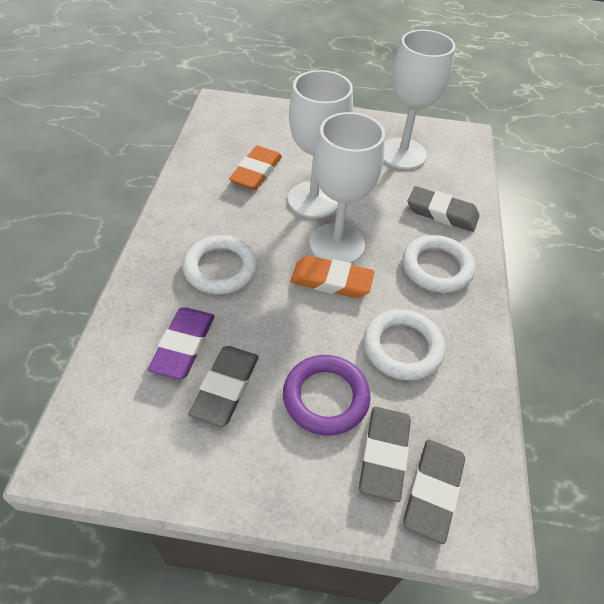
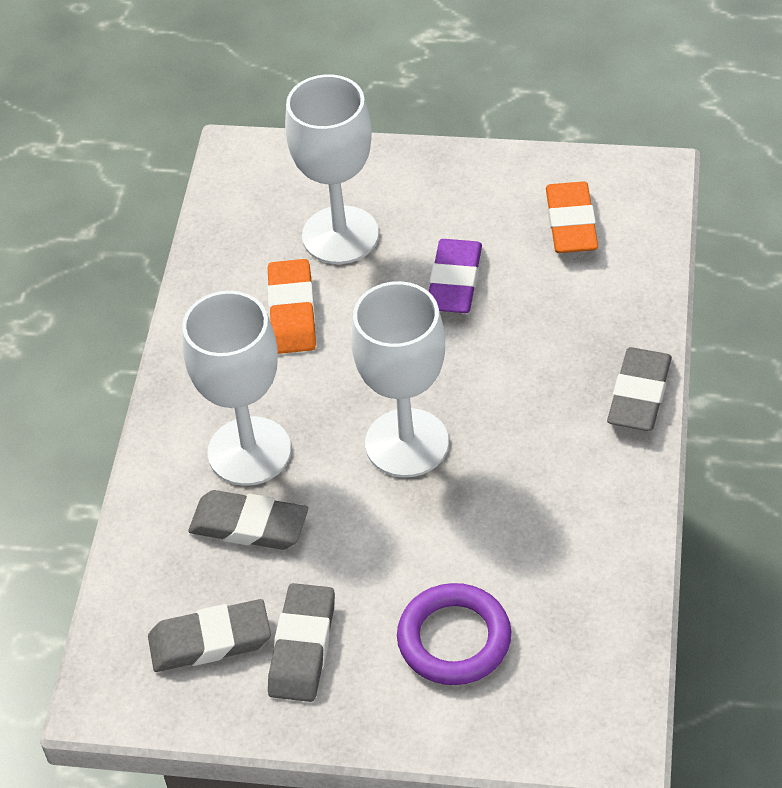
white ring: [183,235,258,295] [364,309,445,381] [402,235,475,293] = 3 -> none = 0

